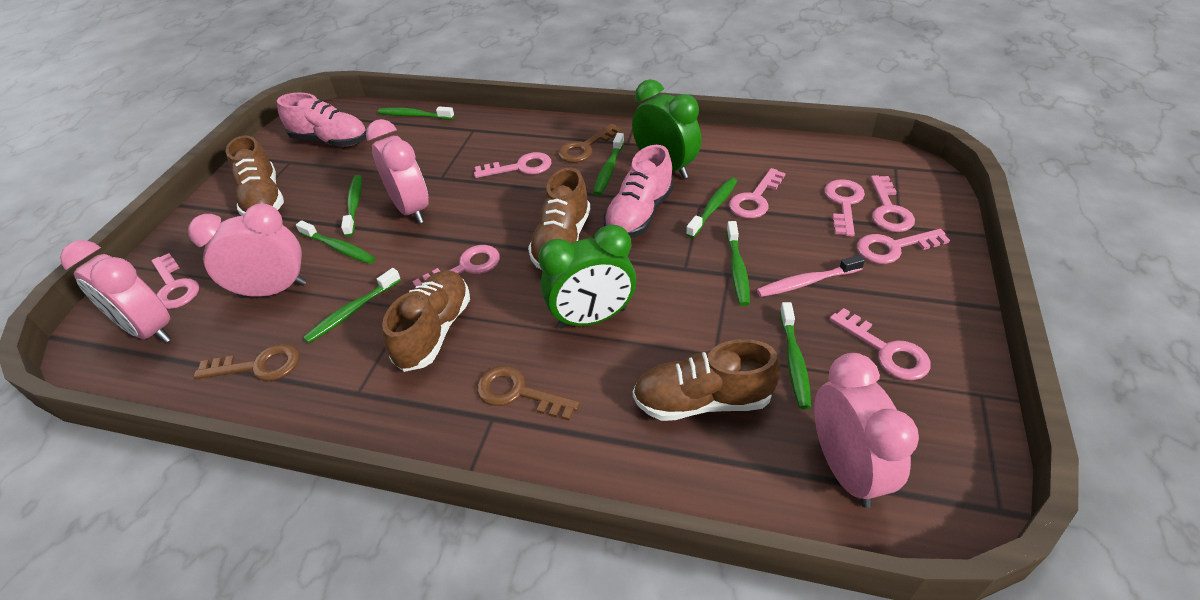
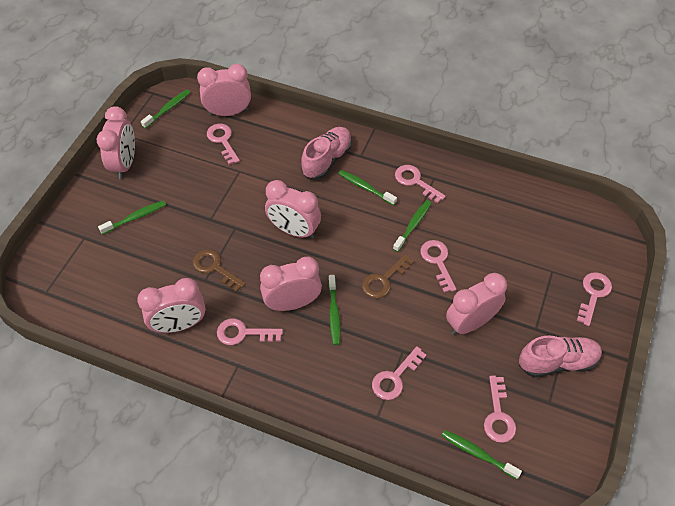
brown key: [194,344,299,381] [477,366,580,421] [558,123,621,163] = 3 -> [193,249,245,292] [362,254,414,298] = 2
brown shoe: [226,135,284,216] [382,270,470,372] [528,168,590,270] [633,339,780,421] = 4 -> none = 0
green clock: [538,224,636,329] [632,79,702,179] = 2 -> none = 0
green toothbrush: [296,220,375,264] [303,268,401,343] [341,175,362,237] [378,107,454,120] [593,133,625,196] [686,178,737,238] [727,221,750,306] [780,302,811,409] = 8 -> [98,200,166,235] [141,90,191,129] [328,275,341,345] [338,170,397,206] [393,200,431,252] [442,430,522,479] = 6
pink clock: [60,240,172,343] [188,203,306,298] [366,119,429,224] [814,353,919,508] = 4 -> [96,106,135,179] [137,278,205,333] [197,64,251,116] [260,257,322,311] [265,180,321,239] [446,273,507,335] = 6
pink key: [151,253,199,309] [412,245,500,287] [474,152,551,178] [729,168,786,219] [824,179,865,237] [829,308,931,380] [857,229,950,264] [871,175,915,232] = 8 -> [207,124,240,165] [217,319,283,345] [372,346,426,400] [395,165,446,203] [420,240,456,293] [484,376,516,443] [577,272,612,326] = 7
pink toothbrush: [757,255,865,297] = 1 -> none = 0

